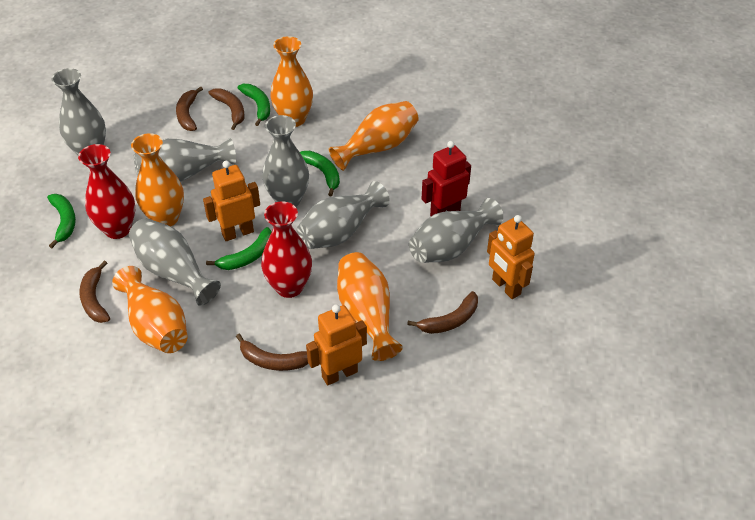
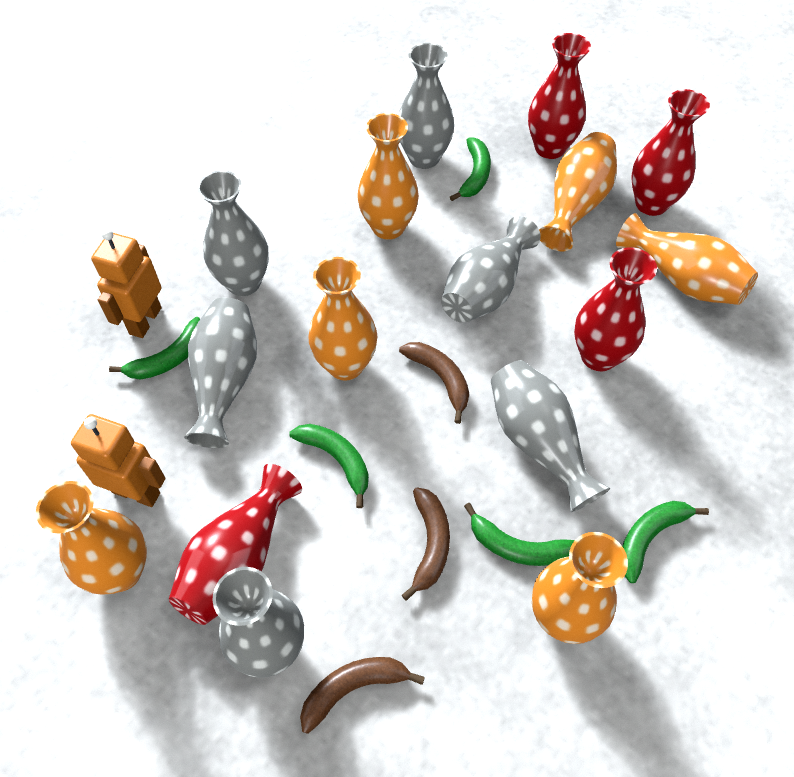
brown banana: [79,261,110,323] [176,87,203,131] [208,88,245,130] [236,334,309,371] [407,291,478,334] = 5 -> [300,657,425,734] [399,342,469,424] [402,487,450,601] = 3
green banana: [47,194,76,248] [206,227,272,270] [238,84,270,126] [300,151,340,196] = 4 -> [109,317,200,380] [289,424,369,508] [450,137,491,201] [464,503,575,566] [622,501,709,583] = 5
orange robot: [203,161,260,241] [306,304,367,385] [487,215,535,299] = 3 -> [71,414,166,507] [91,229,162,338] = 2
orange vase: [112,266,187,353] [131,133,184,226] [270,36,313,127] [329,101,419,171] [337,252,403,361] = 5 -> [36,481,147,594] [308,257,378,381] [357,113,419,240] [532,532,628,644] [539,132,617,251] [616,213,758,305] = 6
red robot: [422,141,471,216] = 1 -> none = 0
red vase: [78,144,135,239] [261,202,312,298] = 2 -> [169,464,302,625] [528,33,591,159] [574,247,657,371] [632,89,710,216] = 4

